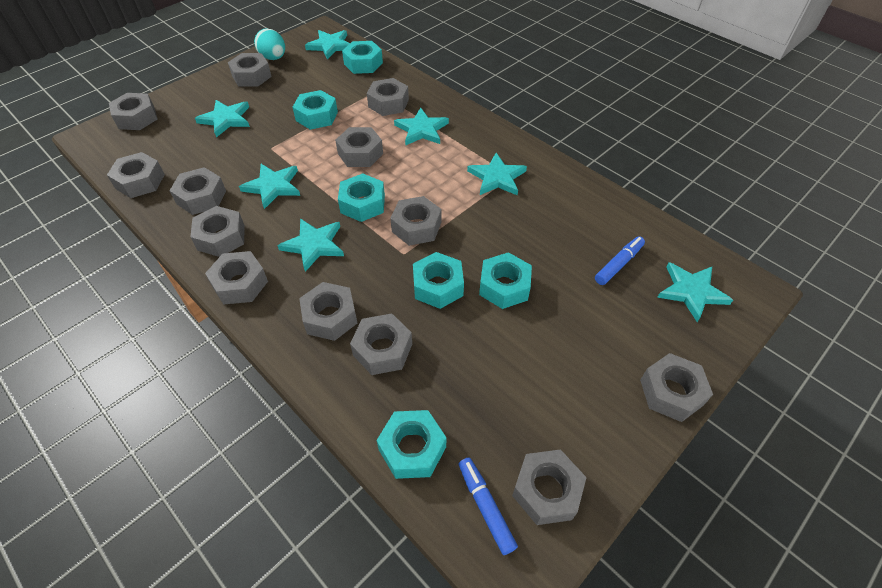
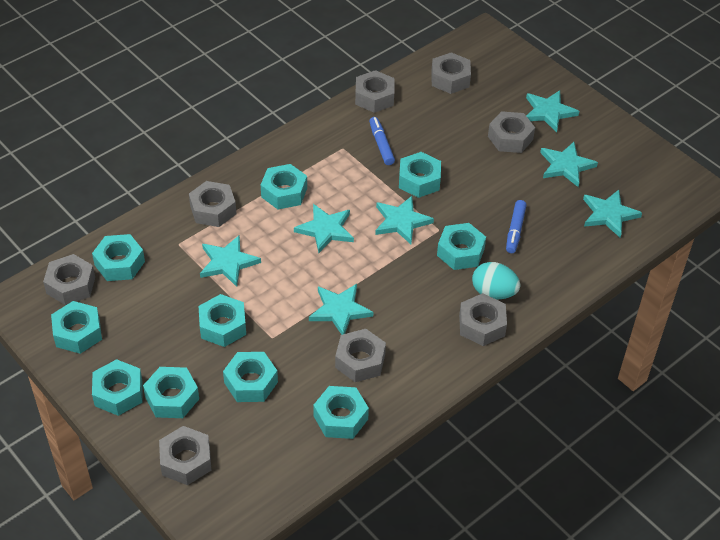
grey nut: [107,152,165,198] [109,93,158,130] [170,167,226,215] [190,206,245,257] [205,251,268,305] [228,53,272,87] [299,282,357,341] [335,127,383,167] [350,313,412,375] [367,78,409,116] [390,196,441,246] [512,449,587,525] [640,353,713,422] = 13 -> [43,254,95,305] [159,426,211,485] [189,181,236,227] [335,329,386,382] [355,70,394,113] [431,52,471,94] [459,293,507,346] [488,111,535,153] = 8
turquoise nut: [292,90,338,130] [338,173,385,222] [342,41,383,74] [376,410,446,479] [413,252,464,309] [479,252,532,309] = 6 -> [51,301,102,354] [92,234,145,281] [92,359,142,416] [143,367,199,418] [199,294,246,347] [223,352,278,402] [261,164,307,209] [313,386,369,439] [399,152,441,198] [437,223,486,270] = 10

